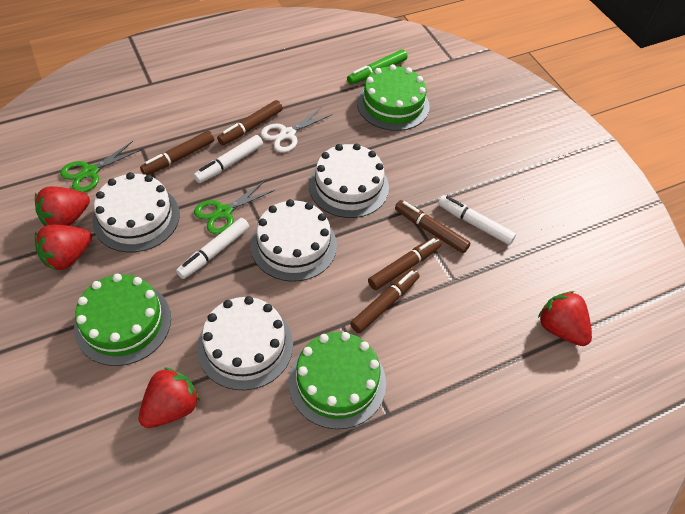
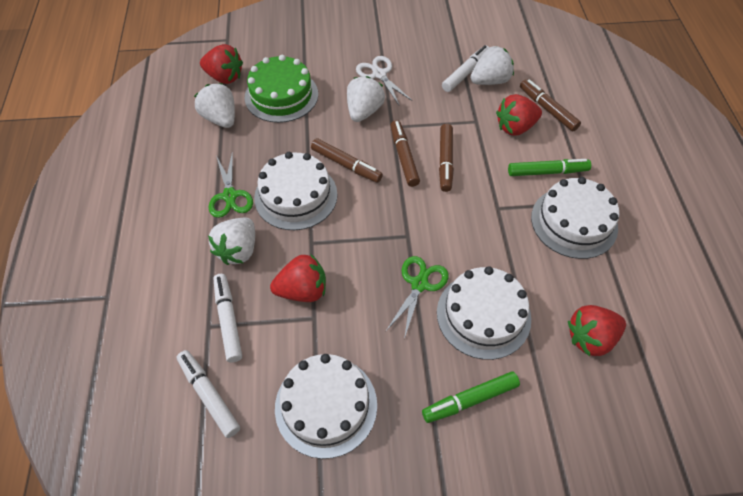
brown marker: [140,131,214,175] [217,100,283,145] [350,269,420,333] [368,237,441,290] [395,200,470,253] = 5 -> [311,138,383,183] [390,120,420,187] [439,124,454,192] [520,79,581,131] = 4
green cake: [74,274,171,366] [288,332,386,429] [357,64,430,131] = 3 -> [245,55,318,123] = 1
green marker: [347,49,407,85] = 1 -> [422,371,520,423] [508,159,591,176] = 2
white strawberry: none = 0 -> [194,83,235,128] [208,218,255,265] [347,76,385,122] [470,46,514,85] = 4

